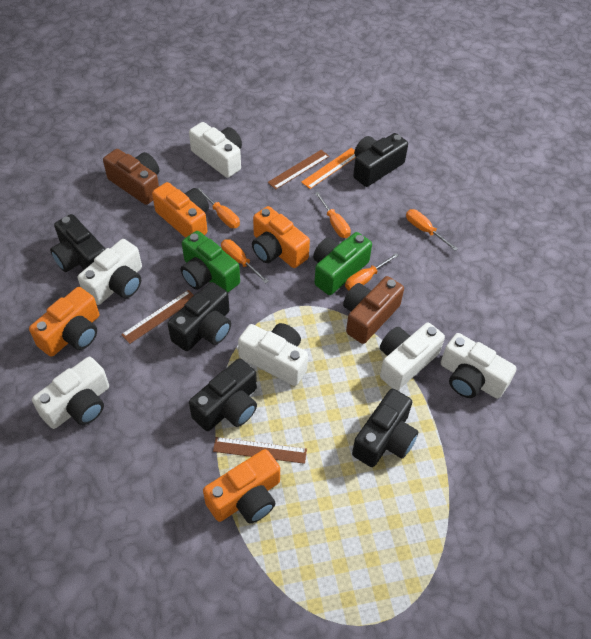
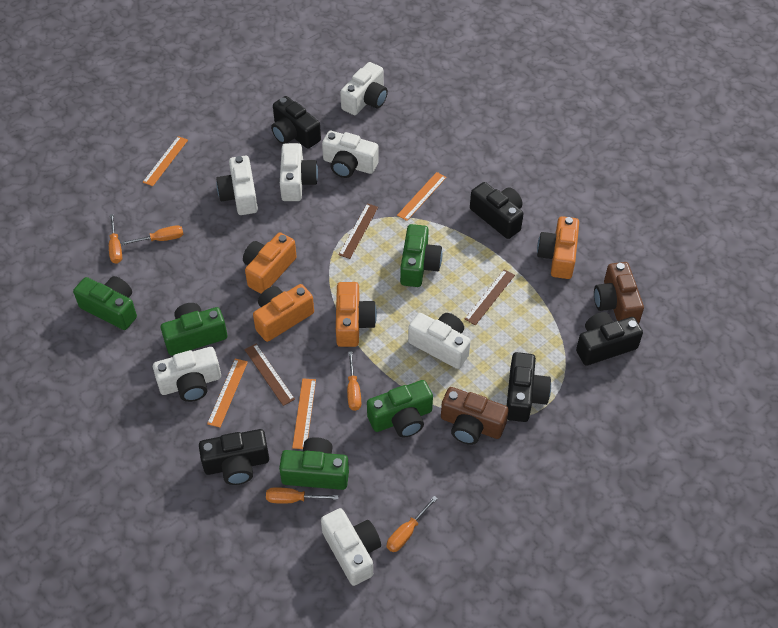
green camera: [181,231,240,292] [313,232,372,295] = 2 -> [73,276,137,330] [161,303,227,356] [279,437,349,490] [367,380,433,438] [400,224,442,287] = 5
orange ruler: [301,148,356,189] = 1 -> [143,136,188,186] [207,358,248,428] [292,378,316,449] [397,172,447,221] = 4
white camera: [32,357,109,429] [78,239,142,305] [189,122,242,178] [238,323,308,386] [380,323,445,391] [441,333,517,399] = 6 -> [153,347,221,402] [216,156,258,215] [280,143,318,201] [321,508,381,586] [322,131,379,178] [340,62,388,115] [408,313,471,369] = 7

